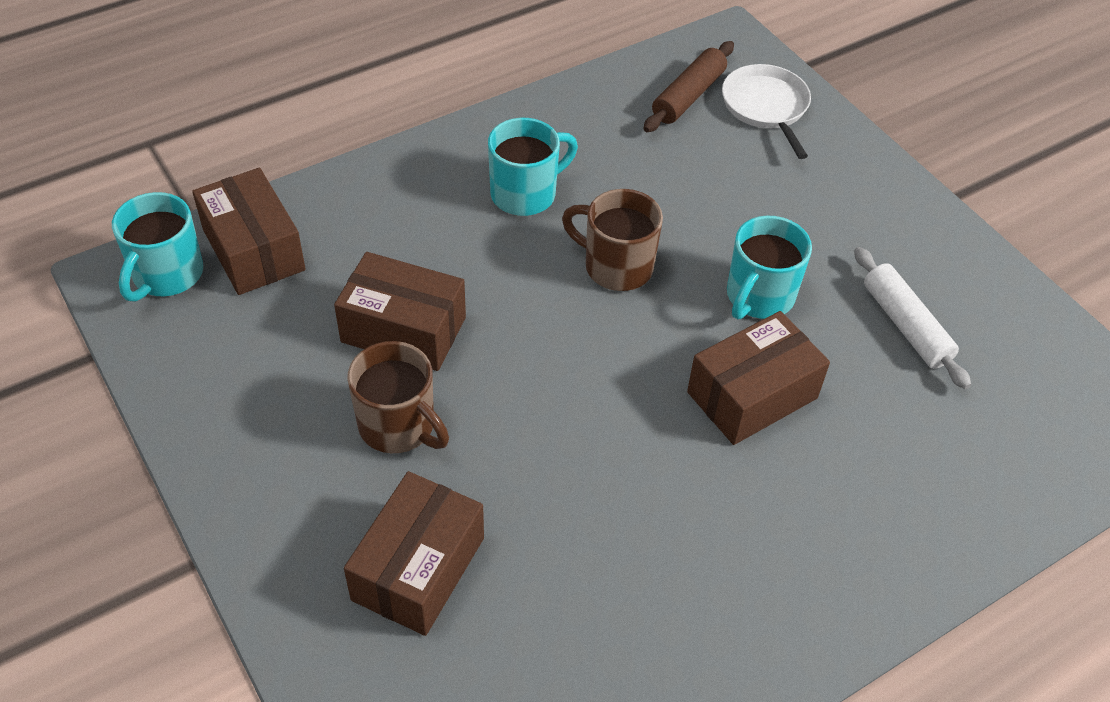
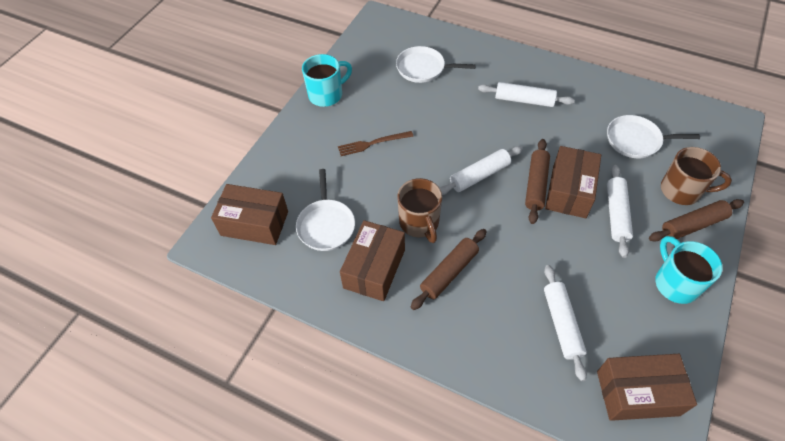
brown fork: none = 0 -> [338,131,413,156] = 1
brown rolling pin: [643,41,734,132] = 1 -> [411,229,487,310] [525,139,550,224] [649,199,744,242] = 3
turquoise mug: [112,192,203,302] [488,118,578,216] [727,215,812,320] = 3 -> [302,54,352,107] [655,236,723,304] = 2
white pan: [722,64,811,159] = 1 -> [296,169,355,251] [396,46,476,83] [607,115,700,158] = 3
white rolling pin: [854,247,971,389] = 1 -> [440,146,523,195] [478,82,575,107] [544,265,587,381] [607,165,633,258] = 4

